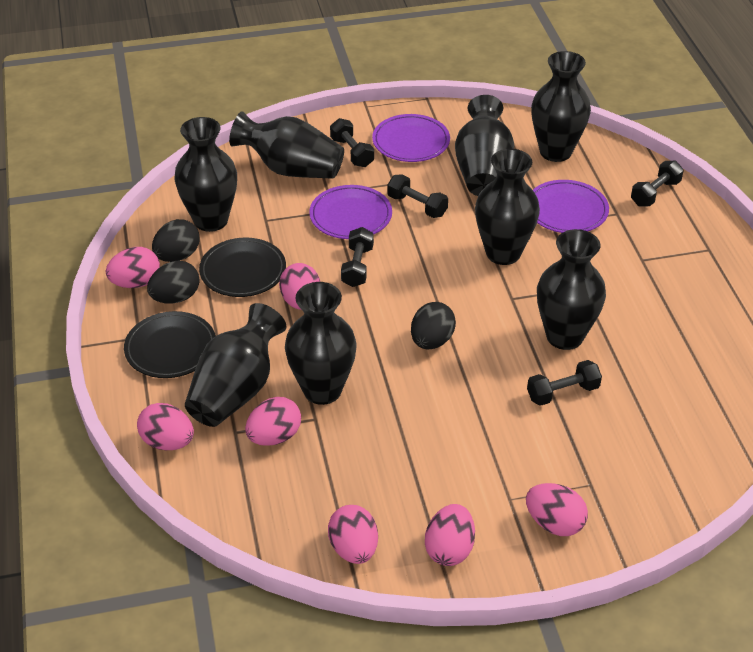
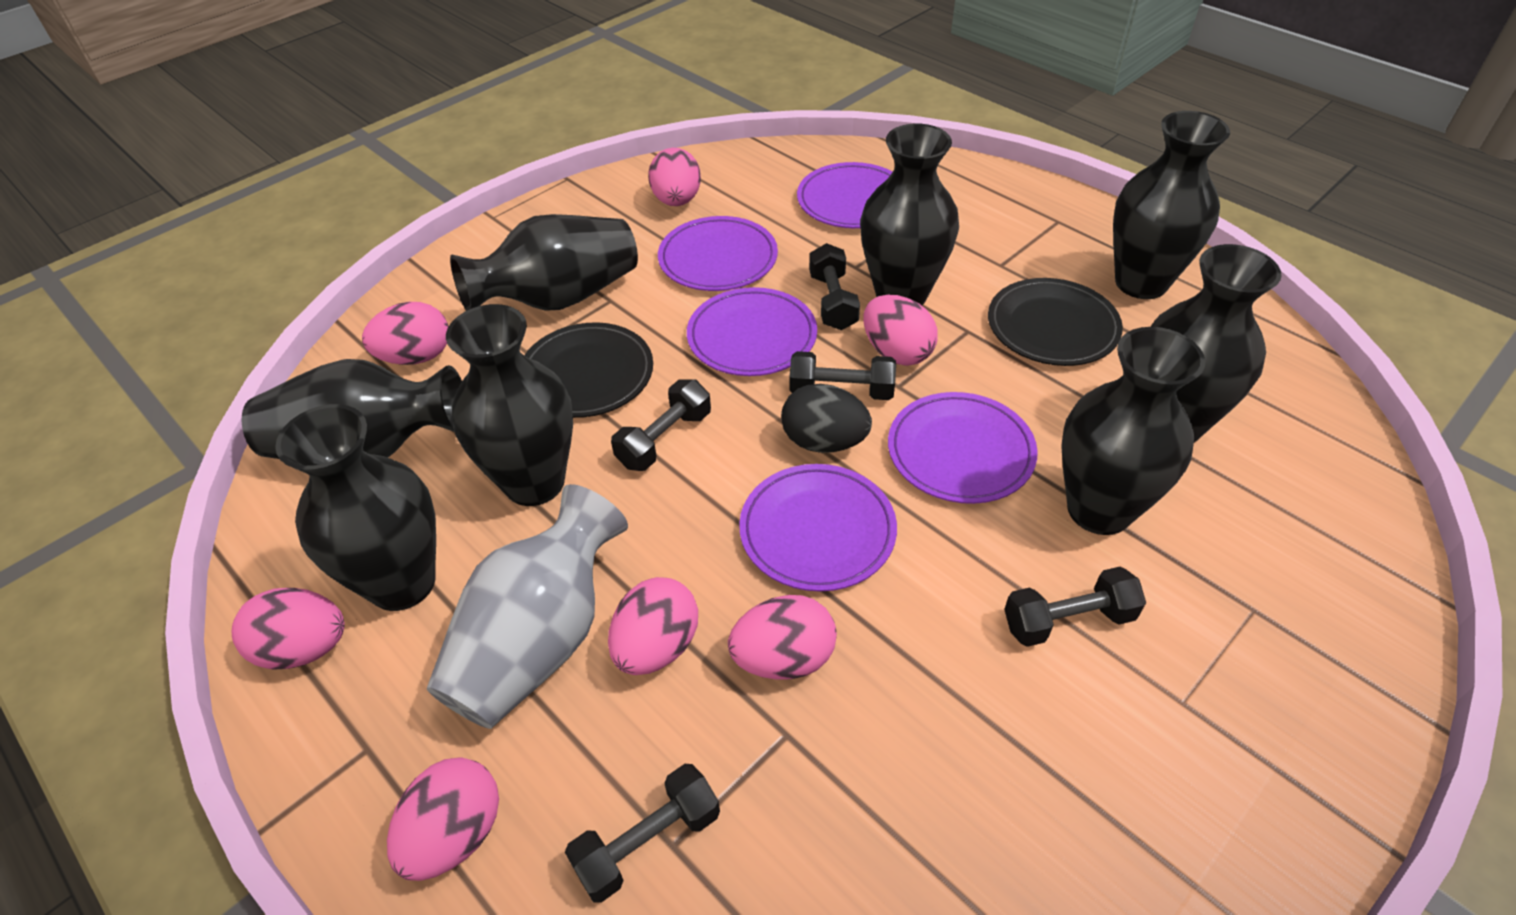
black egg: [147,261,199,304] [152,219,199,262] [411,302,456,349] = 3 -> [781,384,872,453] = 1
grey vase: none = 0 -> [427,484,628,729] = 1
purple plate: [309,185,392,239] [372,114,450,162] [533,180,609,233] = 3 -> [658,216,778,291] [687,287,817,376] [739,464,897,592] [797,162,893,228] [888,392,1038,504] = 5

